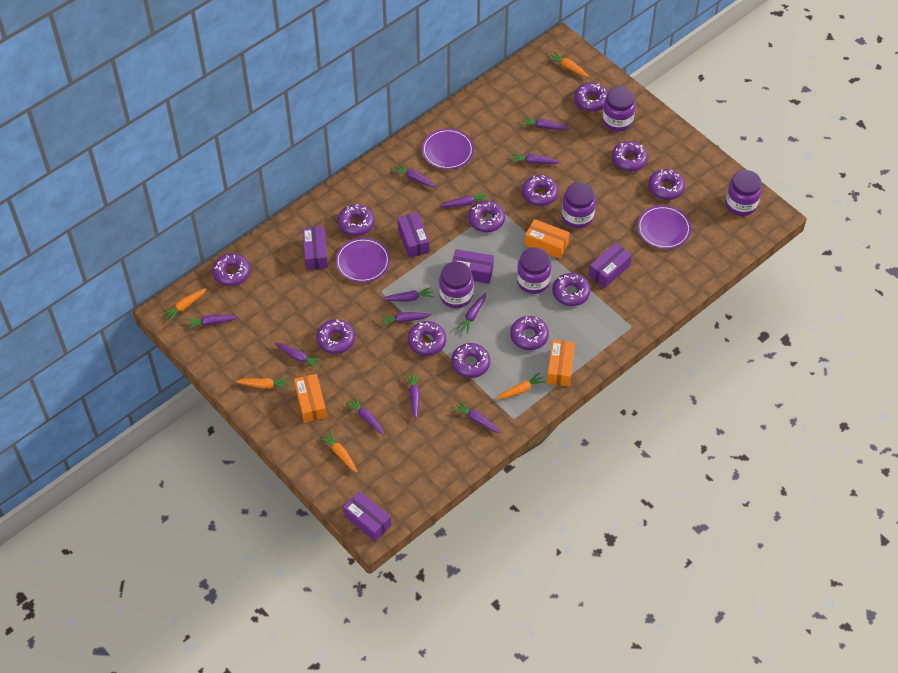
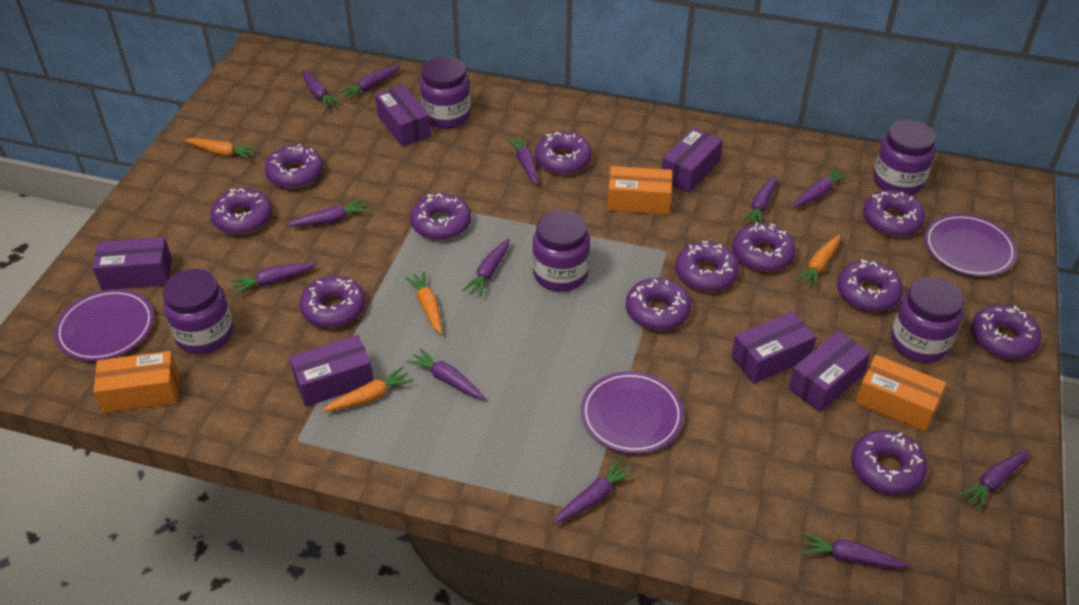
orange carrot: [162,288,206,322] [236,378,289,389] [319,431,358,472] [496,373,546,400] [548,52,589,77] = 5 -> [184,138,257,160] [322,367,413,412] [405,271,442,334] [795,235,840,289] = 4
purple box: [303,226,328,270] [343,491,391,542] [397,212,430,258] [452,249,494,284] [589,243,632,288] = 5 -> [93,237,172,290] [289,335,374,407] [375,85,431,147] [662,127,723,193] [731,311,816,384] [788,331,871,412] = 6

